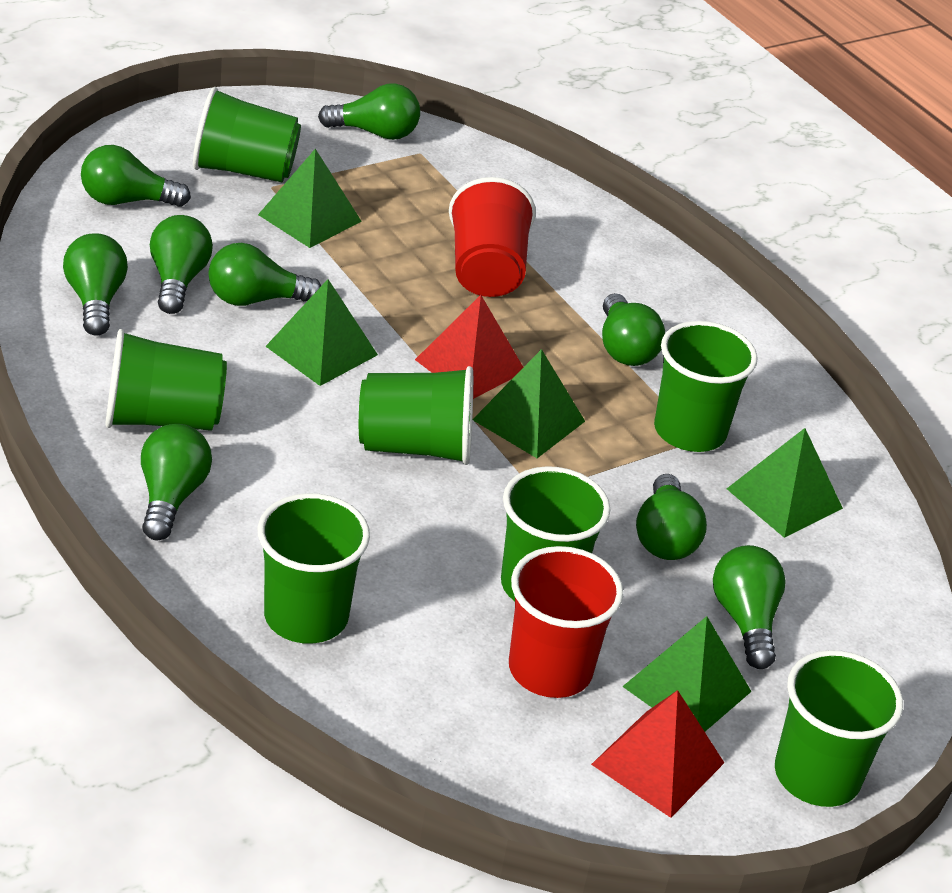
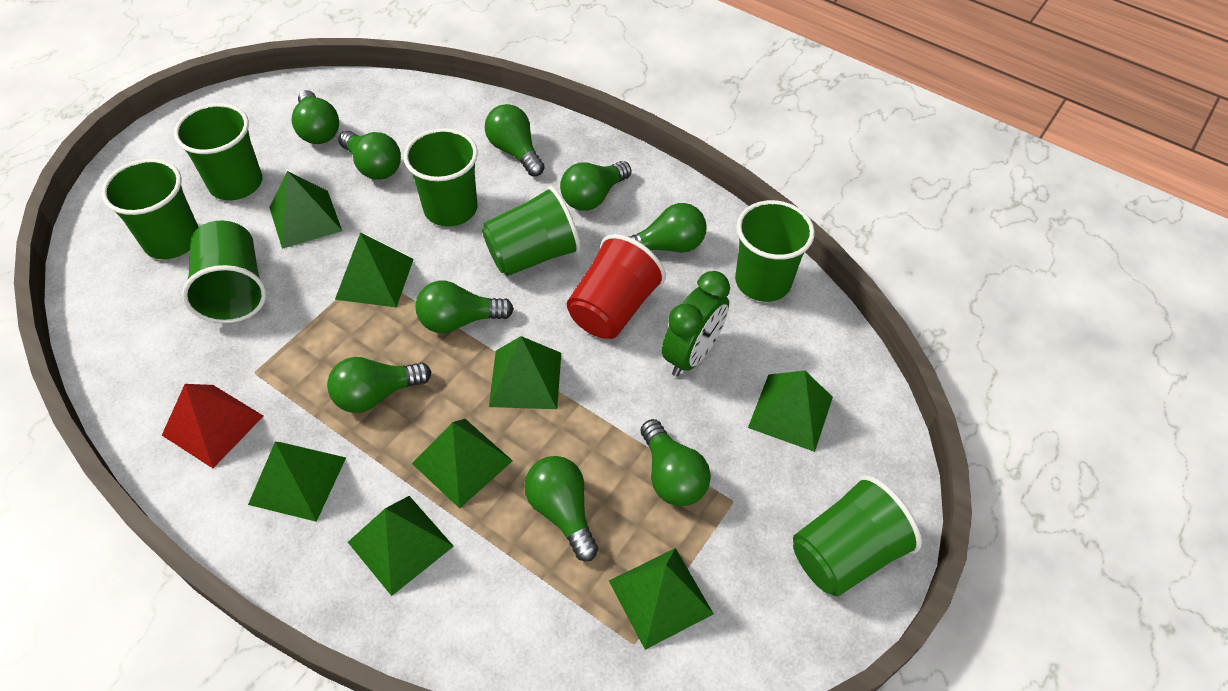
green clock: none = 0 -> [662,271,730,377] = 1
green pyramid: [258,149,362,248] [265,279,378,386] [472,349,585,458] [622,616,752,732] [727,428,843,538] = 5 -> [248,442,346,522] [269,171,342,249] [335,232,414,308] [348,496,454,596] [412,419,513,508] [489,336,561,409] [609,548,714,650] [748,370,833,452] = 8
red cup: [449,177,536,297] [509,546,623,698] = 2 -> [567,234,666,339] = 1
red pyramid: [415,295,523,399] [591,690,724,818] = 2 -> [162,384,263,468] = 1

